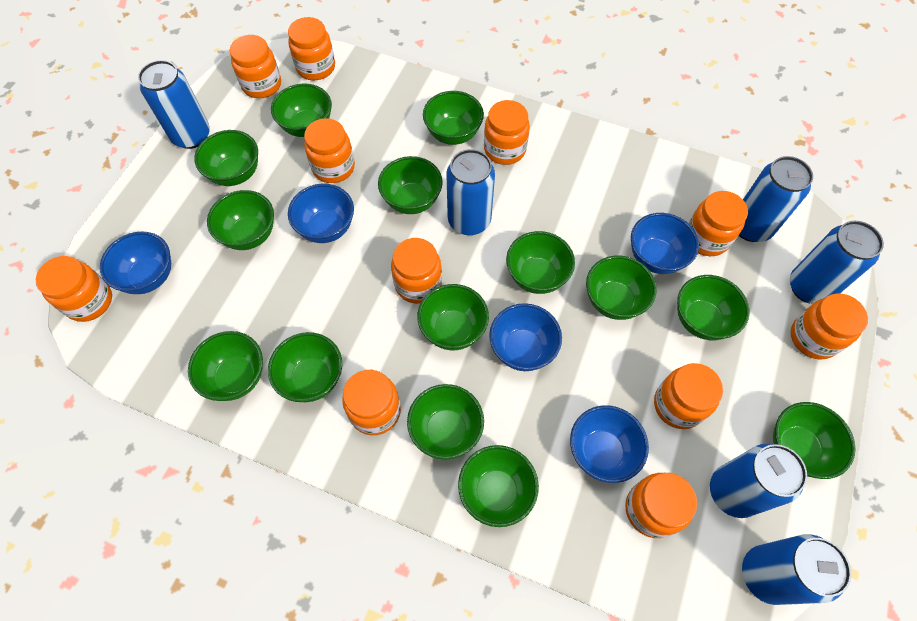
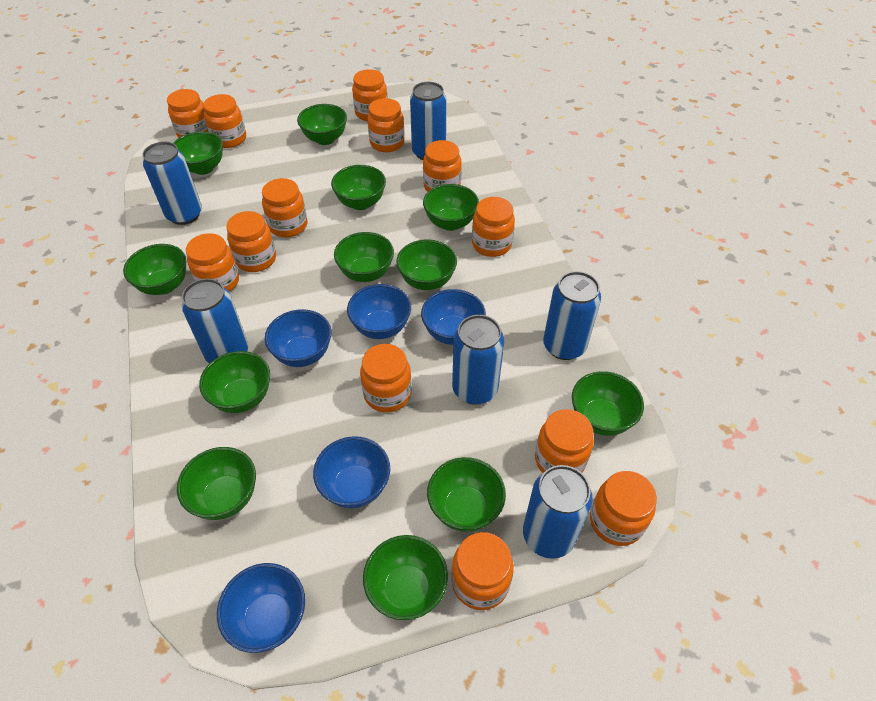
green bowl: [188,331,263,401] [194,130,258,186] [207,190,274,250] [268,332,342,402] [271,83,332,137] [378,156,443,214] [407,384,484,460] [417,284,489,350] [423,91,484,145] [458,445,539,527] [506,231,575,294] [586,256,657,320] [677,275,749,340] [773,402,856,479] = 14 -> [123,244,186,295] [174,131,223,175] [177,447,256,520] [199,351,270,413] [297,104,347,145] [331,165,386,210] [334,232,394,282] [363,535,448,620] [396,239,457,290] [423,184,479,231] [427,457,506,532] [572,371,644,436] = 12
orange jar: [36,256,112,322] [230,35,281,98] [288,17,335,80] [304,118,355,183] [342,370,401,435] [391,238,442,304] [484,100,530,165] [625,473,697,538] [654,363,723,429] [688,191,748,256] [791,293,868,359] = 11 -> [167,89,208,138] [186,233,239,292] [203,94,246,148] [226,211,276,272] [262,178,307,237] [352,69,387,121] [360,344,412,412] [367,98,405,152] [423,140,462,192] [451,532,514,610] [472,197,515,257] [535,409,594,473] [590,471,657,546] = 13

